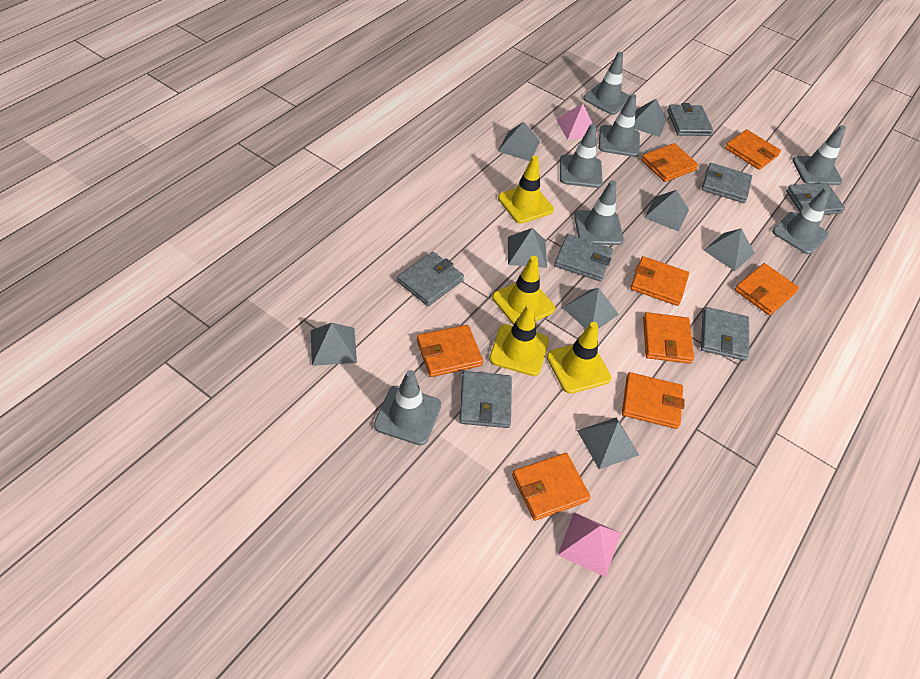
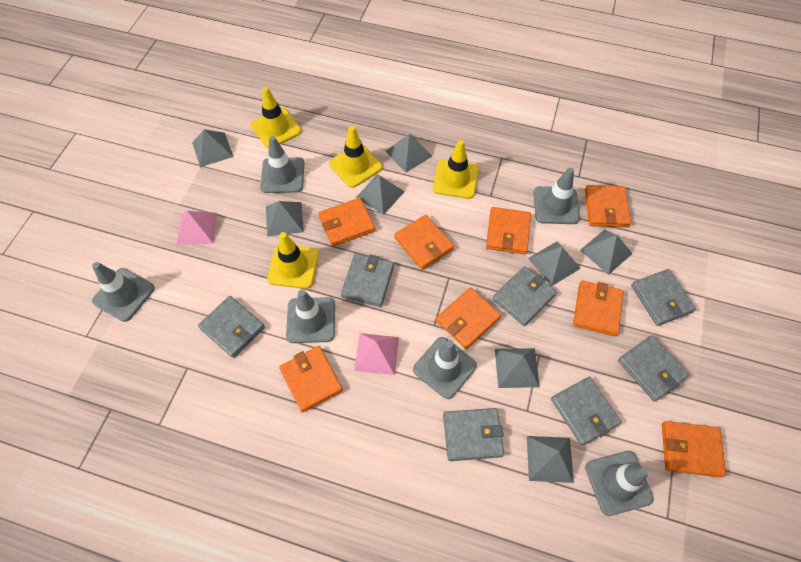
grey traffic cone: [374,370,441,445] [560,124,603,188] [574,180,624,245] [583,52,630,115] [599,94,640,157] [772,187,830,254] [793,125,846,185] = 7 -> [92,262,155,322] [260,136,304,193] [286,289,335,343] [413,337,477,399] [534,168,580,224] [585,451,654,516] = 6

